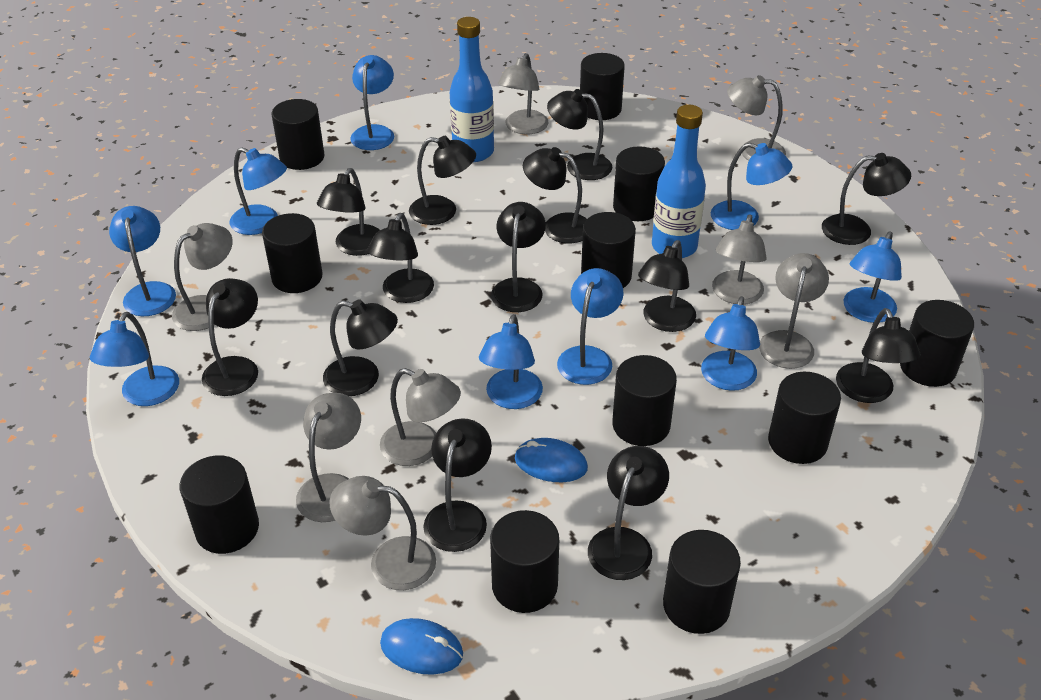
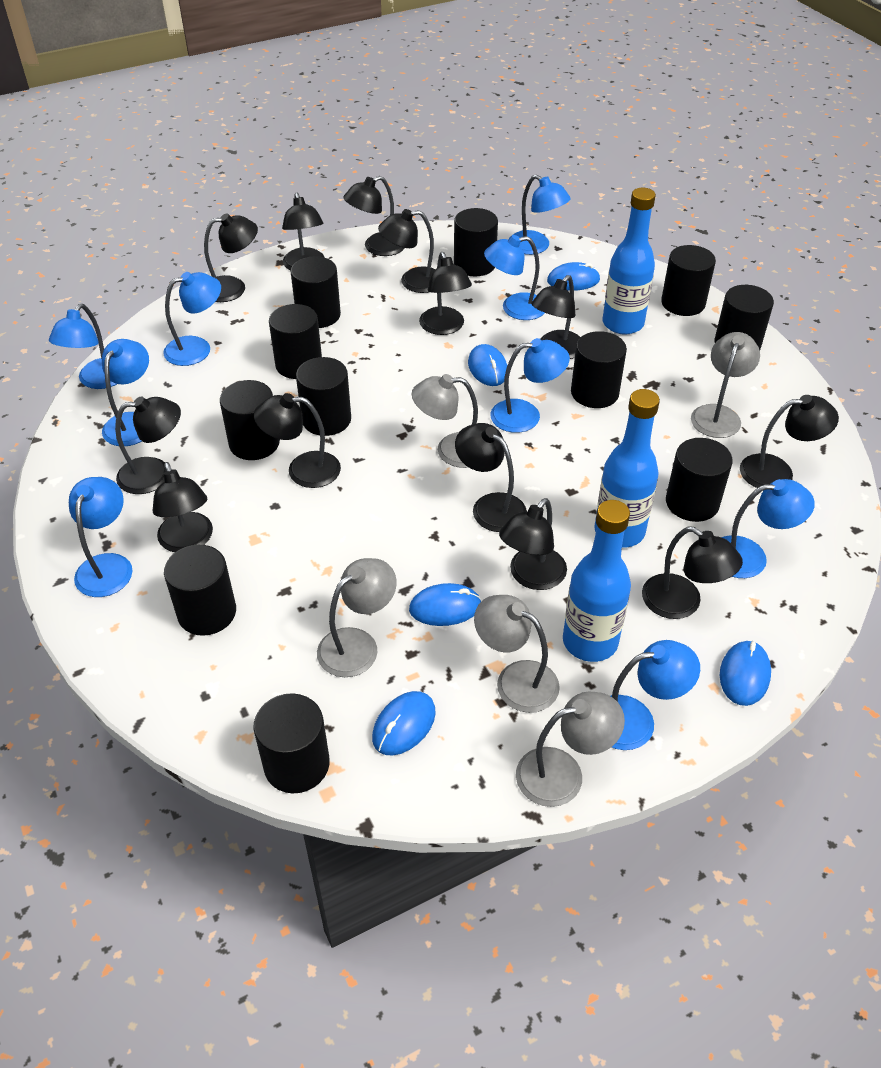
blue bottle: [450,17,494,162] [652,105,706,258] = 2 -> [563,500,631,662] [594,389,660,548] [603,188,656,335] = 3
blue mouse: [380,618,463,675] [515,438,588,482] = 2 -> [372,691,436,756] [409,583,482,626] [468,344,507,386] [547,262,600,291] [720,641,771,706] = 5
grey lamp: [172,223,233,331] [296,393,361,522] [330,476,436,590] [380,368,461,466] [498,53,549,135] [712,214,767,304] [727,75,786,161] [759,253,829,369] = 8 -> [317,558,397,677] [412,374,478,468] [474,595,560,713] [516,691,625,807] [691,332,760,438] = 5

